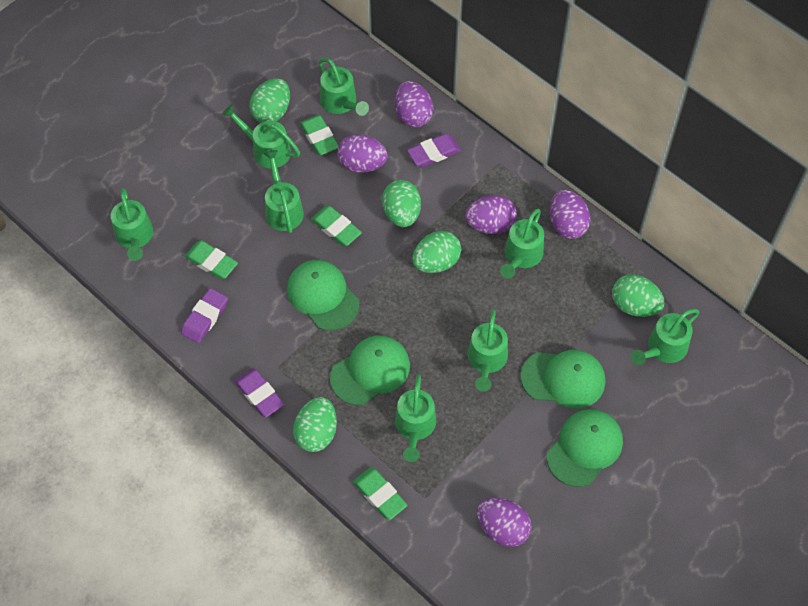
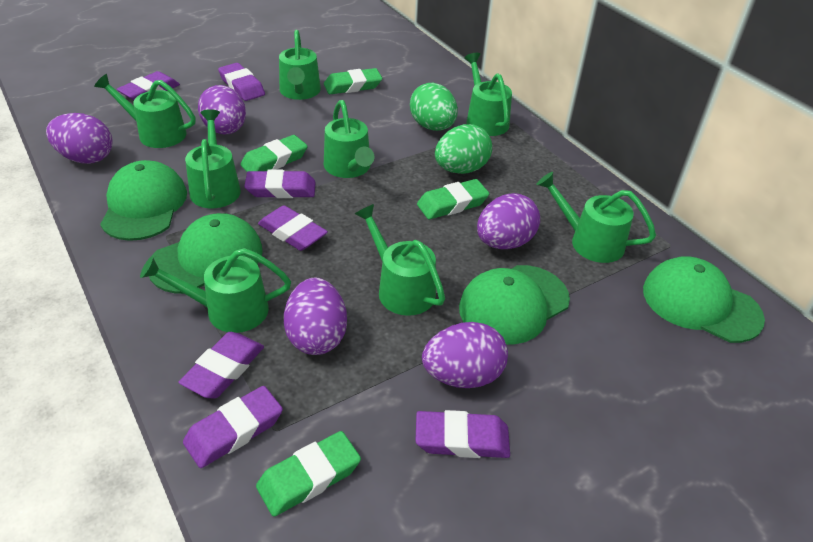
green egg: [249,78,290,123] [293,397,337,452] [382,180,421,227] [412,231,461,273] [612,274,665,317] = 5 -> [410,83,458,131] [435,124,492,174] = 2
purple eraser: [181,288,228,343] [235,369,284,417] [407,134,461,167] = 3 -> [117,71,180,100] [178,332,264,398] [183,386,283,468] [218,63,265,101] [244,170,316,198] [258,205,328,251] [415,410,510,458] = 7

